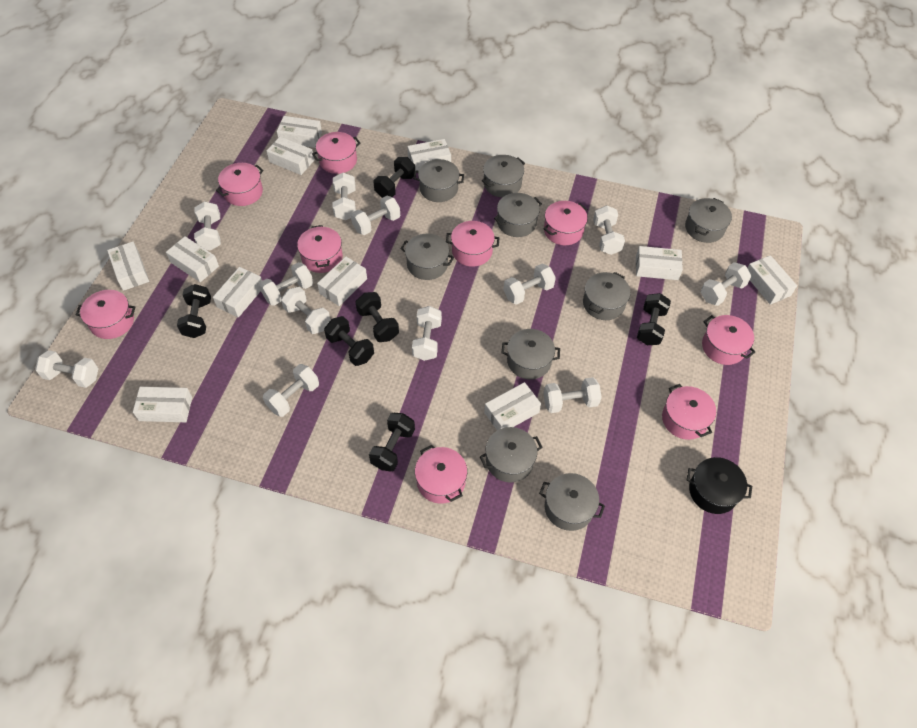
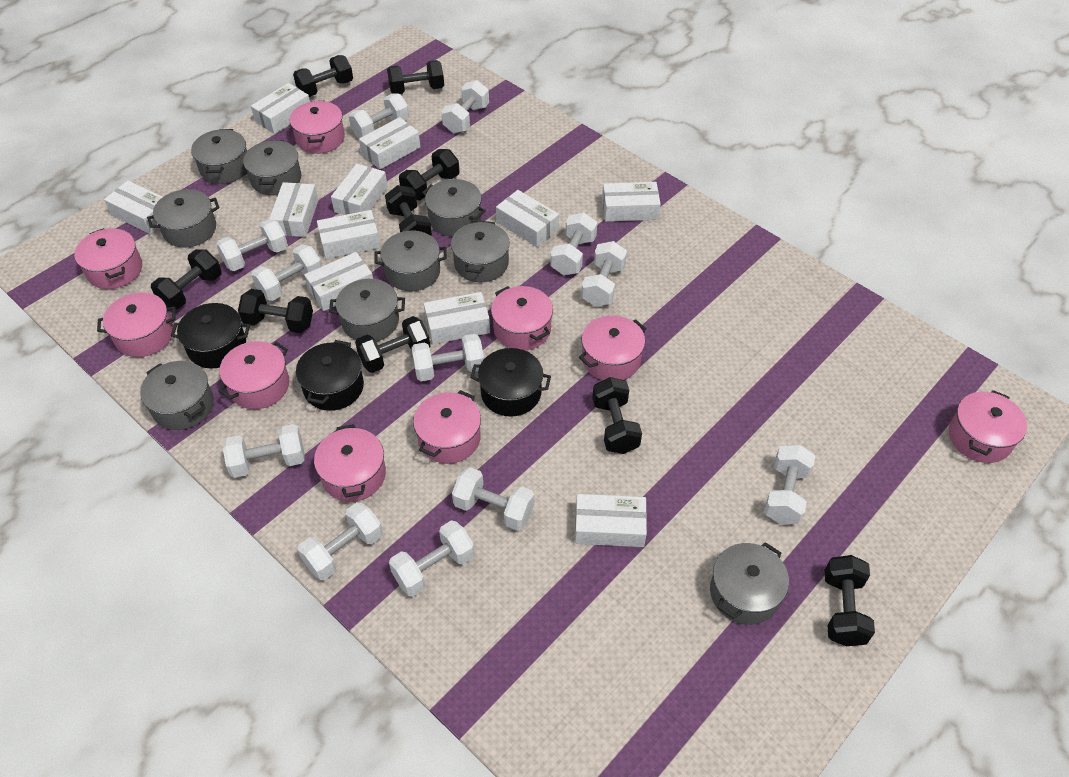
black dumbbell: [177,284,211,338] [324,316,374,366] [356,292,399,342] [369,413,415,472] [374,157,415,198] [637,293,671,345] = 6 -> [151,249,222,309] [238,289,313,333] [293,55,353,97] [355,316,430,373] [385,185,432,236] [387,60,444,94] [399,149,460,200] [593,377,642,454] [825,555,875,646] = 9
black pot: [687,457,752,514] = 1 -> [171,303,250,368] [296,340,364,411] [470,348,551,417] = 3

